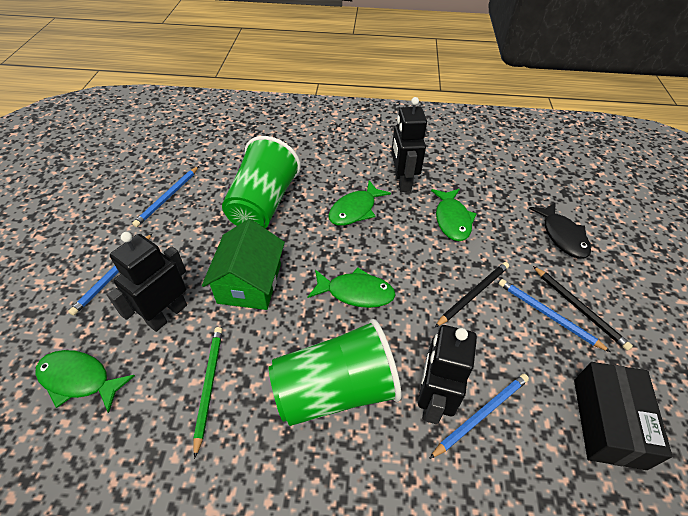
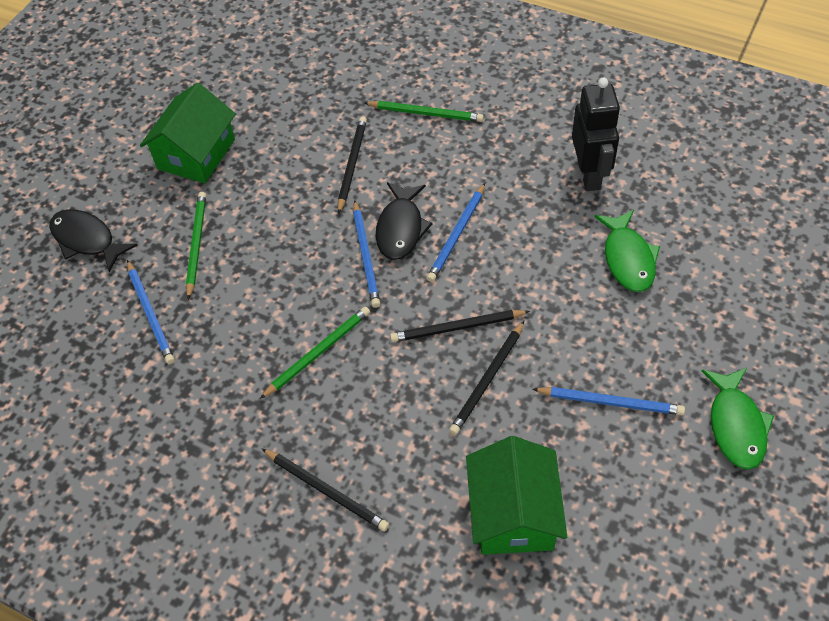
black box: [574,362,672,470] = 1 -> none = 0
black fish: [529,202,591,258] = 1 -> [49,209,137,273] [376,182,433,260] = 2
black pencil: [435,262,509,327] [533,266,633,351] = 2 -> [262,449,389,532] [338,117,367,214] [390,310,530,342] [449,321,524,435] = 4
black robot: [107,232,187,332] [391,97,427,192] [418,325,477,424] = 3 -> [572,78,620,191] = 1
green cup: [222,136,301,228] [269,319,402,426] = 2 -> none = 0
green fish: [35,350,135,413] [308,267,396,308] [328,180,391,226] [431,189,477,241] = 4 -> [594,210,660,292] [702,368,774,470] = 2
green house: [202,219,285,310] = 1 -> [140,83,236,183] [466,436,567,555] = 2
green pencil: [193,327,222,459] = 1 -> [186,192,206,300] [260,307,370,399] [364,101,484,122] = 3

